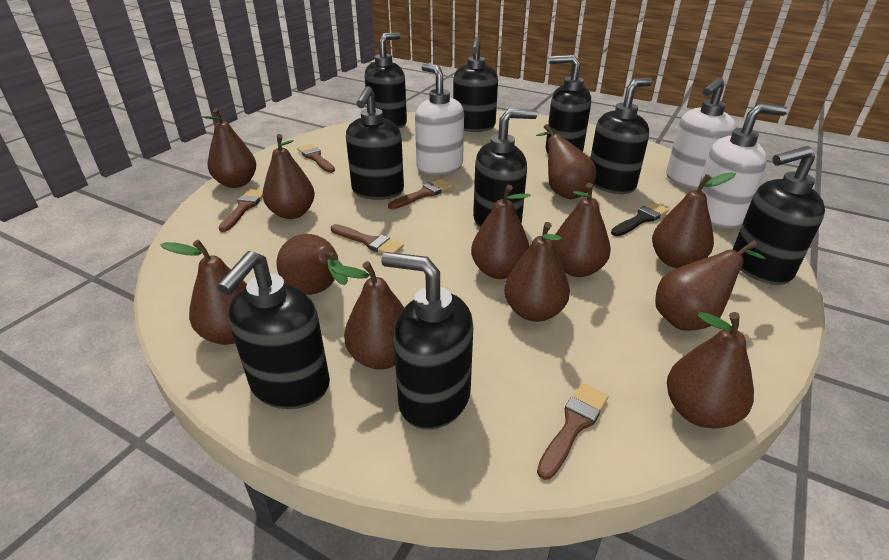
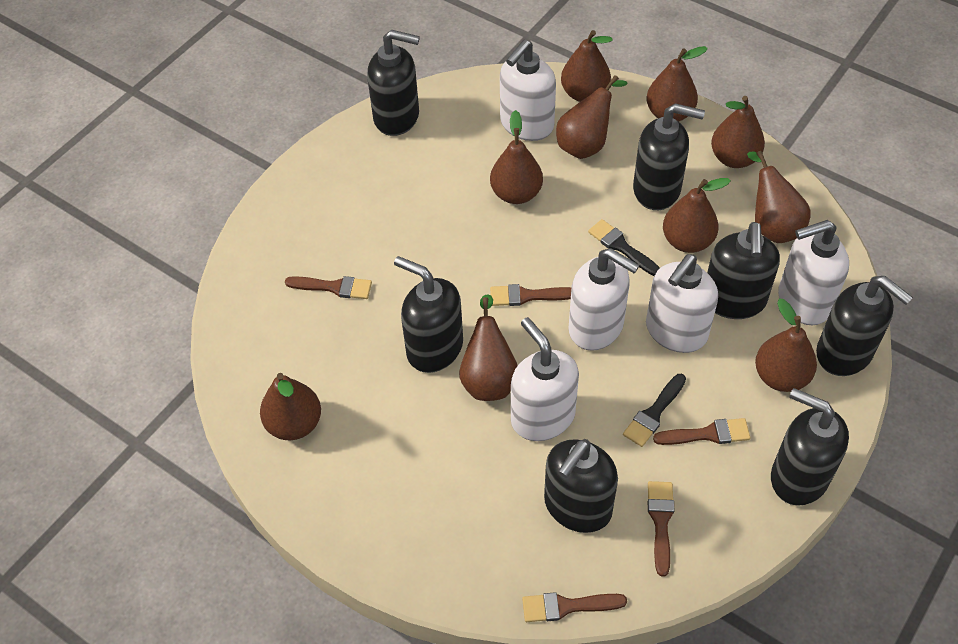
black brush: [611,202,669,236] = 1 -> [588,219,660,276] [623,374,686,447] = 2
black soap dispenser: [217,251,330,409] [346,86,404,200] [364,32,407,128] [381,252,473,430] [453,37,498,132] [473,109,538,228] [546,55,591,154] [590,78,653,194] [732,146,825,285] = 9 -> [367,30,420,136] [394,256,463,373] [544,439,618,533] [633,103,705,210] [707,222,780,319] [771,388,849,506] [816,276,913,376] = 7
brown pear: [161,240,247,345] [202,109,256,188] [262,134,315,219] [276,234,348,295] [332,261,404,370] [471,185,530,279] [504,222,570,322] [536,124,596,199] [552,183,611,277] [652,172,736,268] [655,240,766,331] [667,312,754,429] = 12 -> [260,373,321,440] [459,294,518,401] [490,110,543,204] [556,75,628,159] [561,30,613,102] [647,46,708,122] [663,178,731,253] [711,96,765,168] [747,151,811,243] [755,298,817,392] = 10
white soap dispenser: [415,63,464,175] [666,78,736,189] [698,103,787,228] = 3 -> [500,40,556,141] [511,317,579,441] [568,248,640,351] [646,254,718,353] [778,220,849,325] = 5

